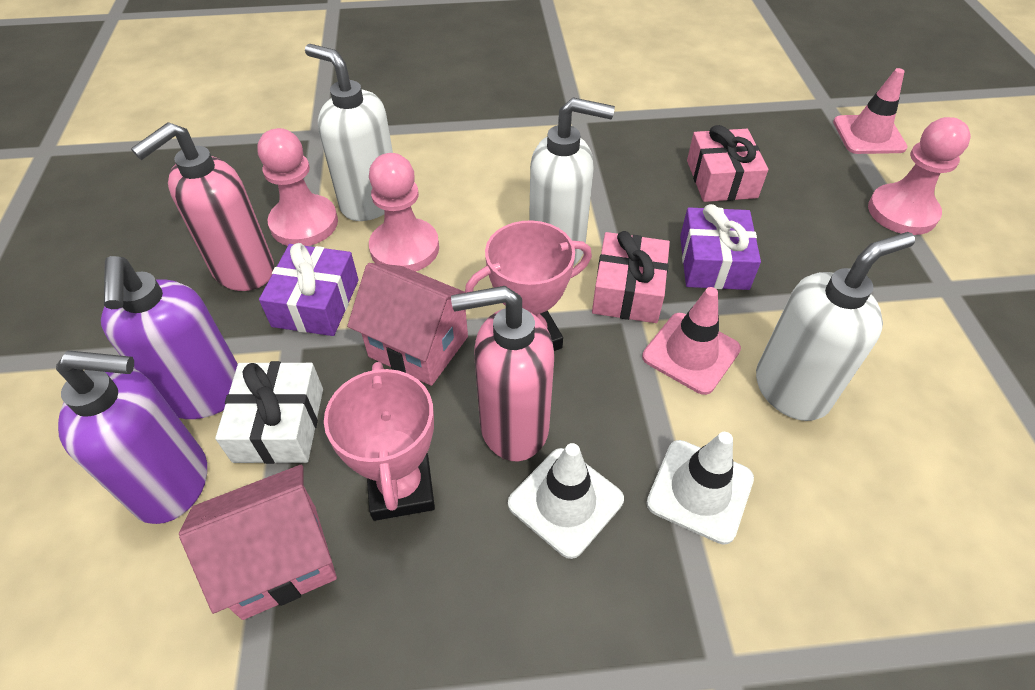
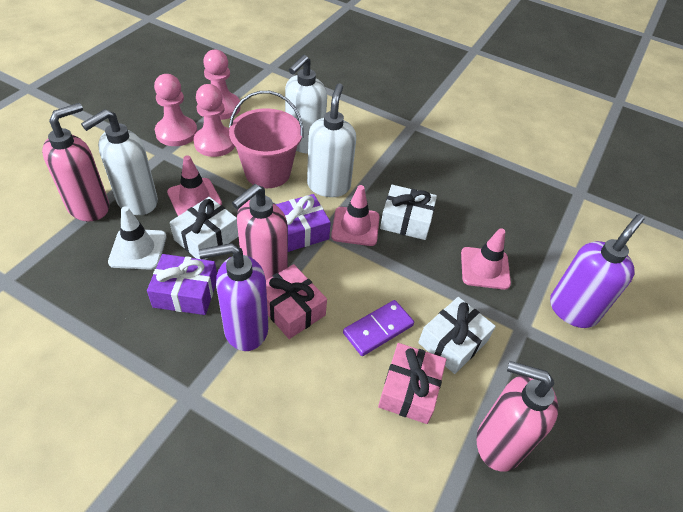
pink bucket: none = 0 -> [229,91,304,188] = 1
pink house: [179,465,337,620] [347,263,468,386] = 2 -> none = 0
pink soap dispenser: [131,122,274,291] [451,286,554,461] = 2 -> [42,103,109,221] [232,184,288,280] [476,361,558,472] = 3
pink traffic cone: [642,287,741,395] [833,68,908,154] = 2 -> [167,155,222,216] [331,185,380,246] [461,228,511,290] = 3
pink trophy: [324,362,435,521] [465,220,592,351] = 2 -> none = 0
purple domino: none = 0 -> [343,300,414,356] = 1
white gift: [215,361,323,464] = 1 -> [170,197,239,260] [380,185,437,240] [418,297,496,374] = 3
white traffic cone: [508,443,624,559] [646,432,754,545] = 2 -> [108,206,166,270] = 1

